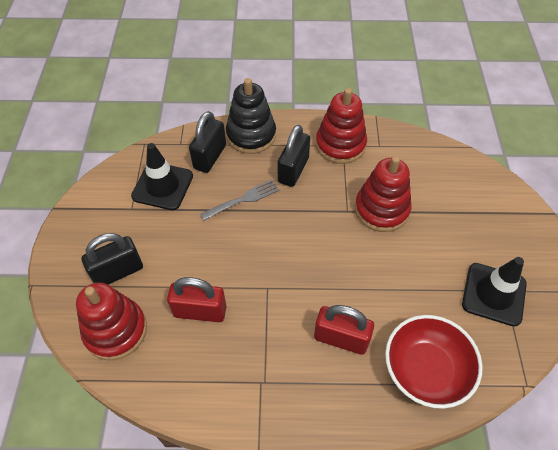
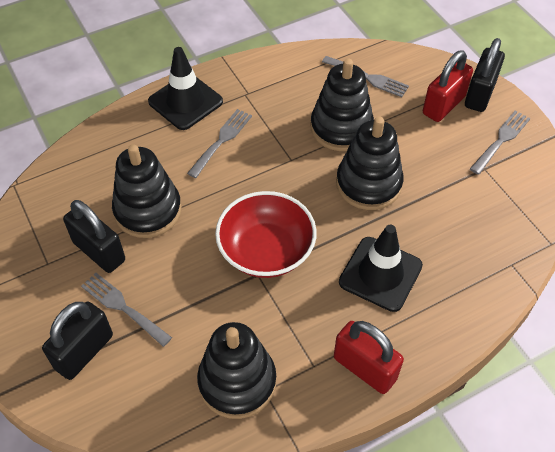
black stacking toy: [226,78,276,154] = 1 -> [112,144,182,238] [197,322,276,419] [310,58,374,151] [336,117,404,210] = 4
grey fork: [200,180,279,221] = 1 -> [81,273,172,347] [187,109,252,178] [322,56,409,97] [470,110,530,175] = 4
red stacking toy: [76,283,147,360] [316,88,367,164] [355,156,412,232] = 3 -> none = 0

